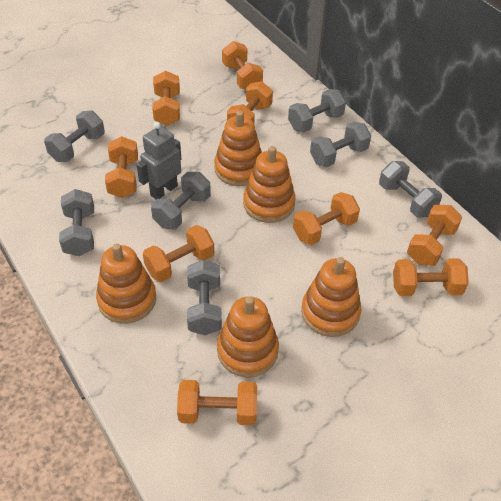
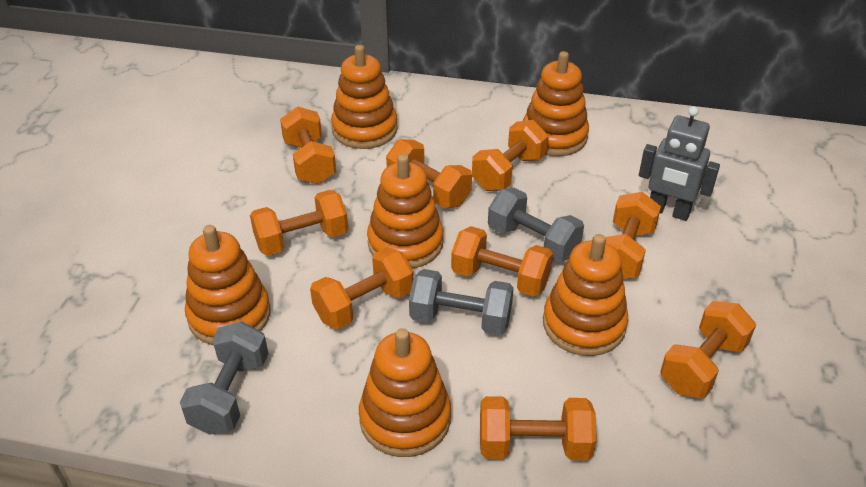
grey dumbbell: [44,110,105,162] [59,189,94,256] [151,172,211,229] [187,260,222,335] [288,89,346,132] [310,122,371,167] [379,161,442,217] = 7 -> [180,322,269,435] [409,269,514,335] [488,188,584,263] = 3
orange stacking toy: [96,243,156,324] [214,111,262,186] [217,296,279,377] [243,146,296,223] [301,257,361,337] = 5 -> [185,225,270,345] [331,45,398,149] [359,328,451,457] [367,154,443,269] [523,51,589,156] [543,234,628,356] = 6

